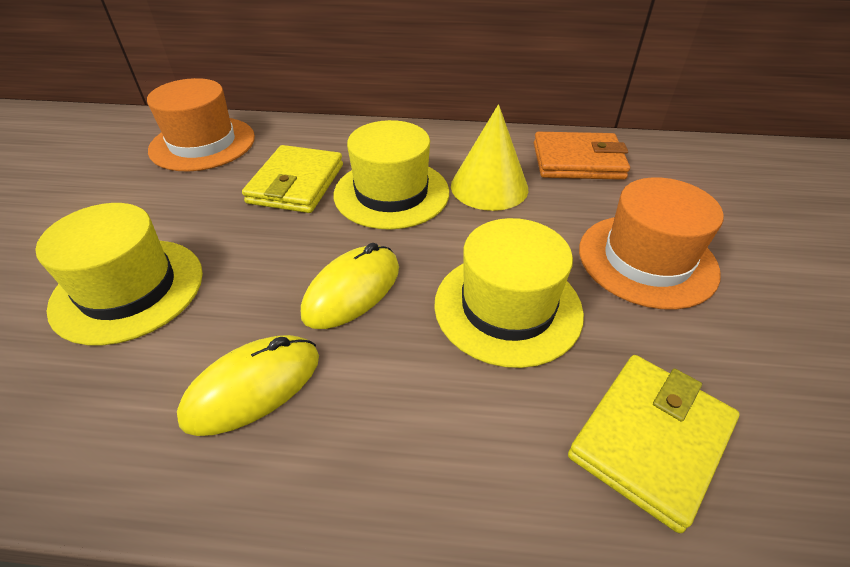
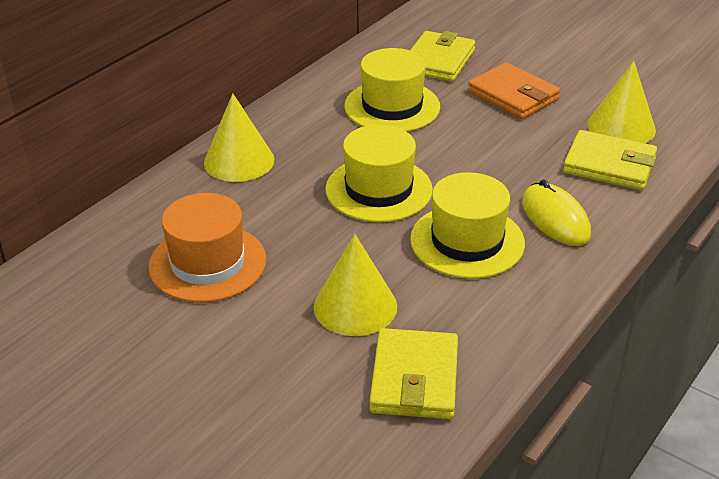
orange hat: [147,78,255,171] [579,177,724,310] = 2 -> [148,193,266,303] = 1
yellow cone: [451,104,528,211] = 1 -> [204,93,274,182] [314,234,397,336] [587,61,656,143] = 3
yellow mouse: [177,335,319,436] [301,243,399,329] = 2 -> [522,180,591,246] = 1
yellow wallet: [242,145,343,213] [568,355,740,533] = 2 -> [369,328,458,419] [410,31,475,82] [563,130,657,190] = 3

